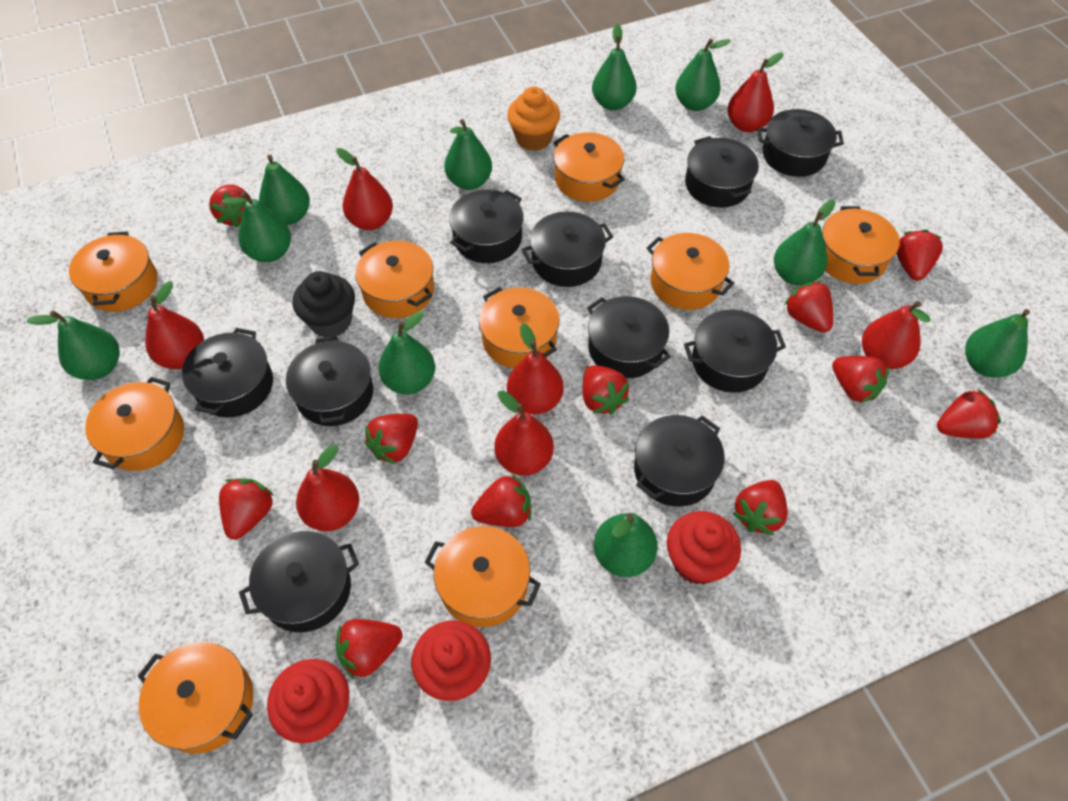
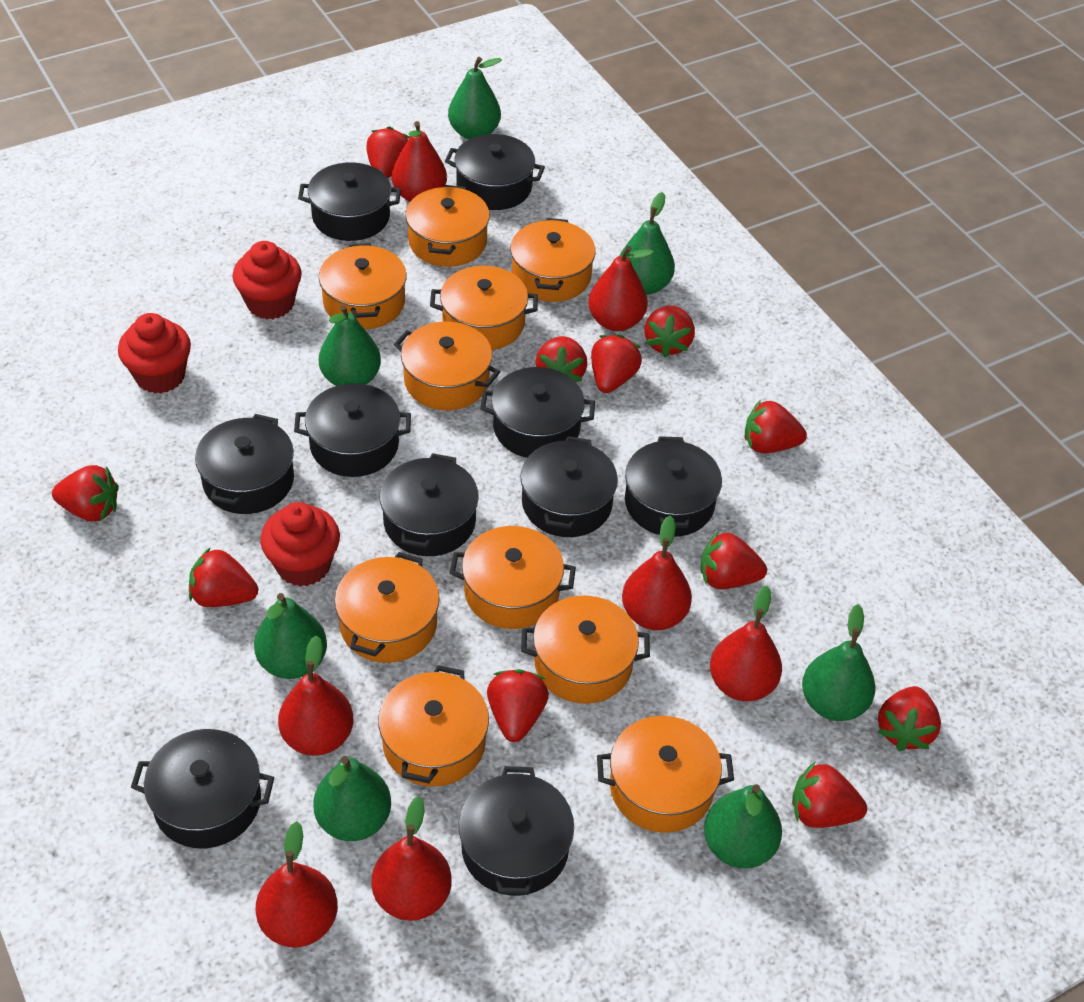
black cupcake: [292,271,355,338] = 1 -> none = 0
green pear: [26,311,120,380] [222,191,291,262] [259,155,310,225] [378,311,435,394] [444,119,492,190] [592,24,637,110] [594,513,658,577] [675,38,731,111] [774,200,835,285] [965,309,1030,378] = 10 -> [254,593,327,679] [313,756,391,841] [319,305,381,386] [448,57,502,139] [619,192,675,295] [704,784,782,869] [802,604,876,721] = 7
orange cupcake: [507,86,560,151] = 1 -> none = 0
orange pot: [69,231,158,312] [85,377,184,471] [138,642,253,754] [355,241,434,318] [424,526,541,627] [479,287,559,368] [554,132,625,202] [647,233,734,310] [822,206,900,284] = 9 -> [319,243,407,329] [335,552,439,663] [378,665,489,786] [394,321,500,410] [405,185,490,267] [430,266,538,350] [450,526,576,629] [510,218,596,302] [521,595,650,704] [597,716,734,833] = 10

